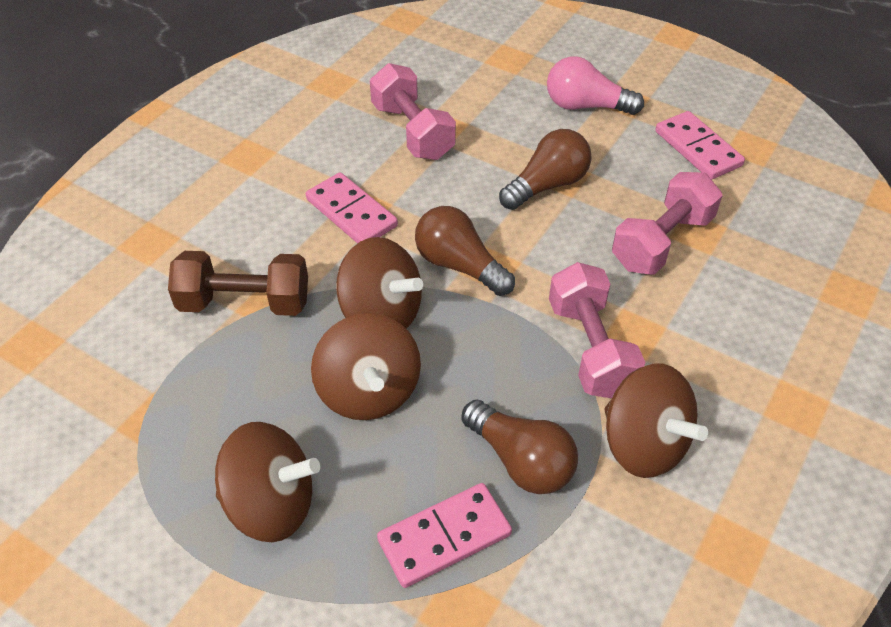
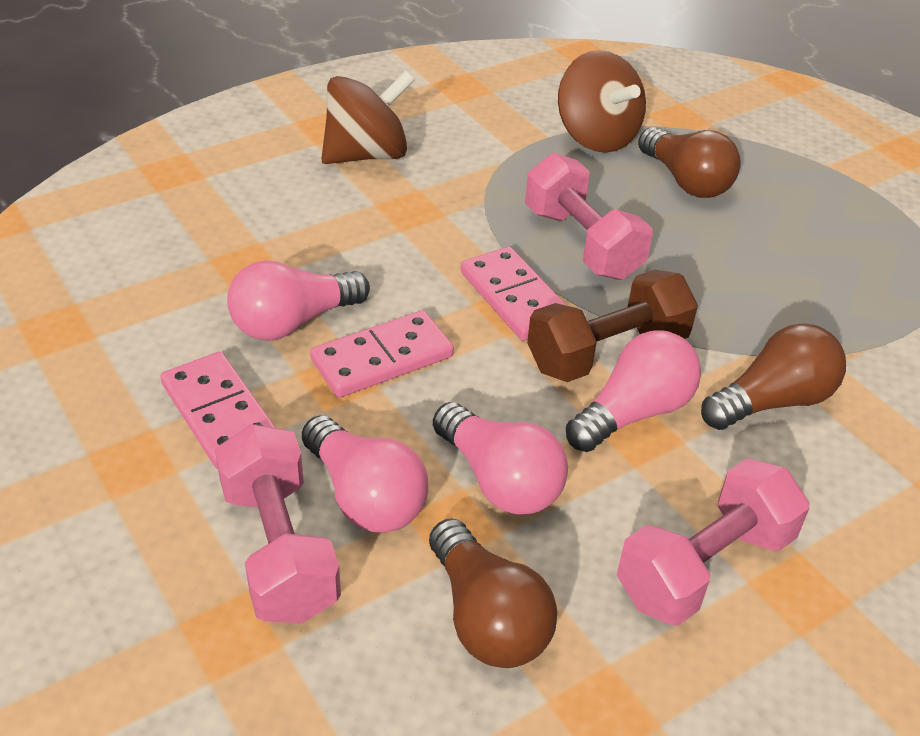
brown spinning top: [215,422,320,542] [311,313,421,420] [336,237,423,329] [604,364,708,478] = 4 -> [321,71,414,164] [558,50,646,153] = 2
pink light bulb: [547,56,644,115] = 1 -> [227,261,370,341] [302,415,428,533] [433,402,568,515] [566,331,701,452] = 4

